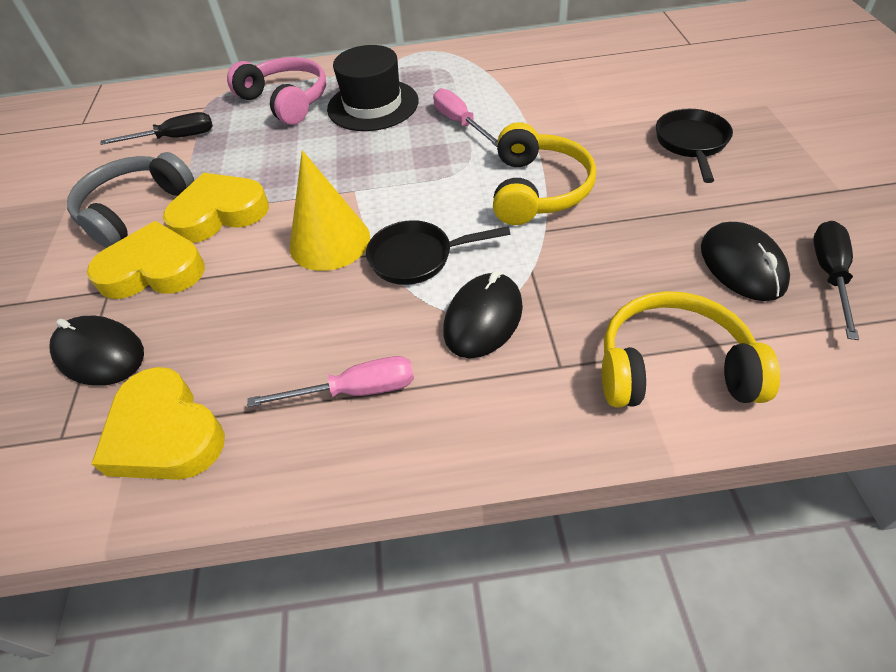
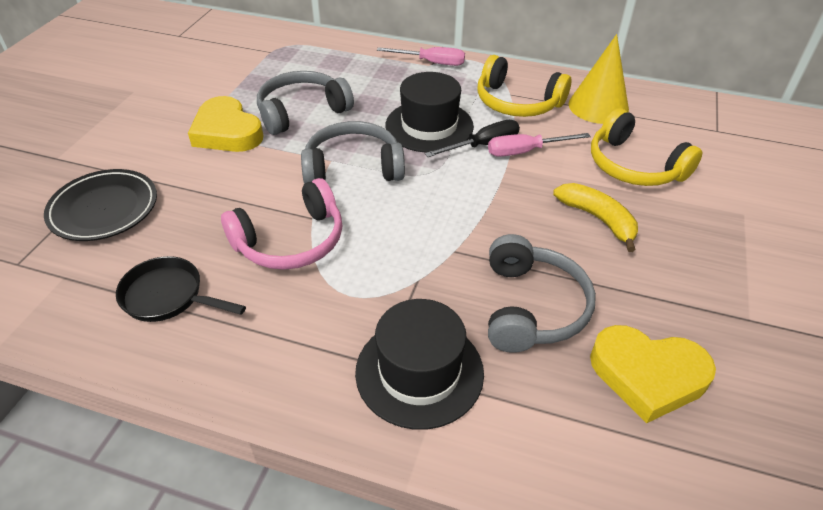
black hat: [327,45,419,131] = 1 -> [355,299,484,430] [385,72,474,153] = 2
black mouse: [49,316,144,386] [443,271,523,358] [701,222,790,301] = 3 -> none = 0
black pan: [366,220,510,285] [656,109,733,183] = 2 -> [116,256,246,322] = 1
black plate: none = 0 -> [44,169,157,241] = 1
black screwdriver: [100,112,213,145] [813,221,859,340] = 2 -> [425,120,520,157] = 1
grey headphones: [67,152,194,248] = 1 -> [257,71,354,135] [301,121,405,184] [488,234,596,353] = 3
yellow banana: none = 0 -> [553,183,638,252] = 1
yellow heart: [87,221,205,299] [91,367,225,480] [163,173,269,243] = 3 -> [188,96,264,152] [590,325,716,423] = 2

